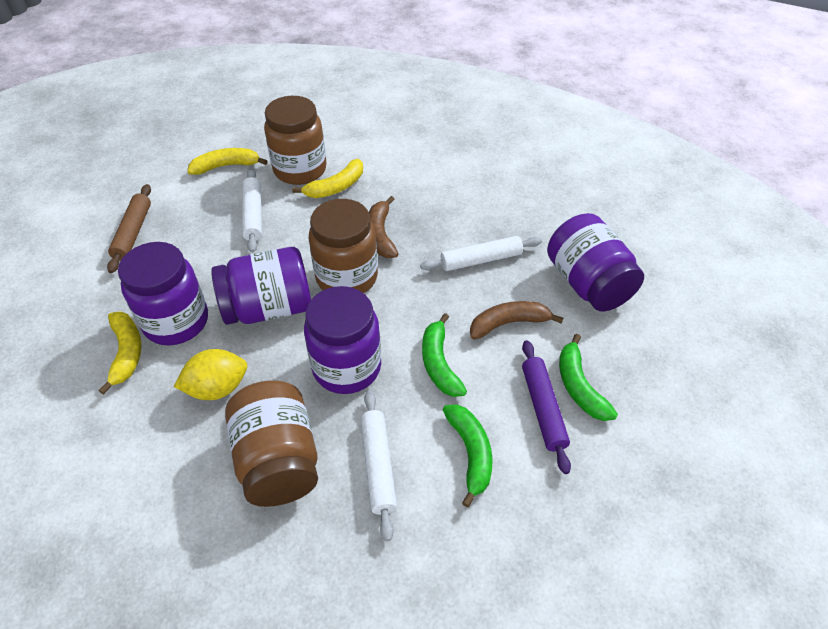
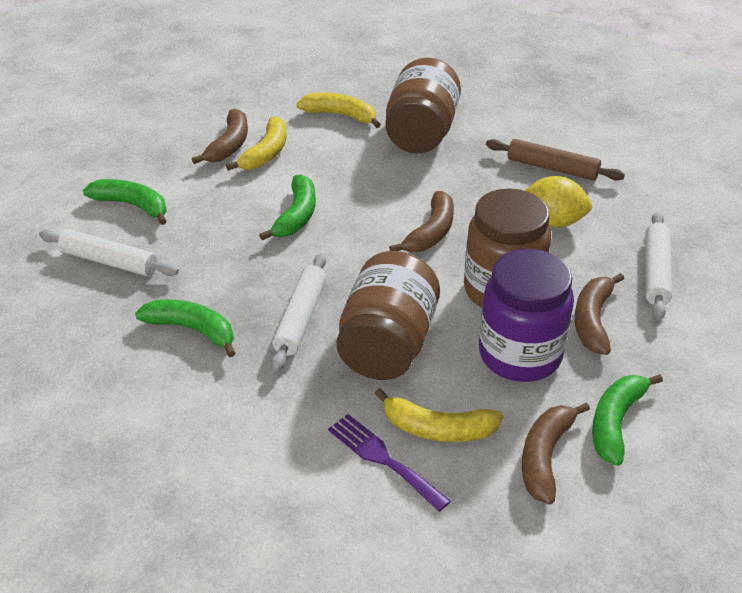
brown banana: [369,196,398,258] [470,301,563,340] = 2 -> [192,108,248,164] [389,191,454,253] [522,402,590,505] [575,273,624,355] = 4
green banana: [422,313,467,397] [443,404,493,507] [559,334,618,421] = 3 -> [83,179,167,225] [135,299,235,357] [259,174,316,240] [592,374,663,466] = 4
purple fork: none = 0 -> [328,414,451,512] = 1
purple jar: [118,242,208,345] [211,247,311,325] [304,286,381,394] [547,213,644,311] = 4 -> [479,249,574,382] = 1
purple rolling pin: [522,340,571,474] = 1 -> none = 0

